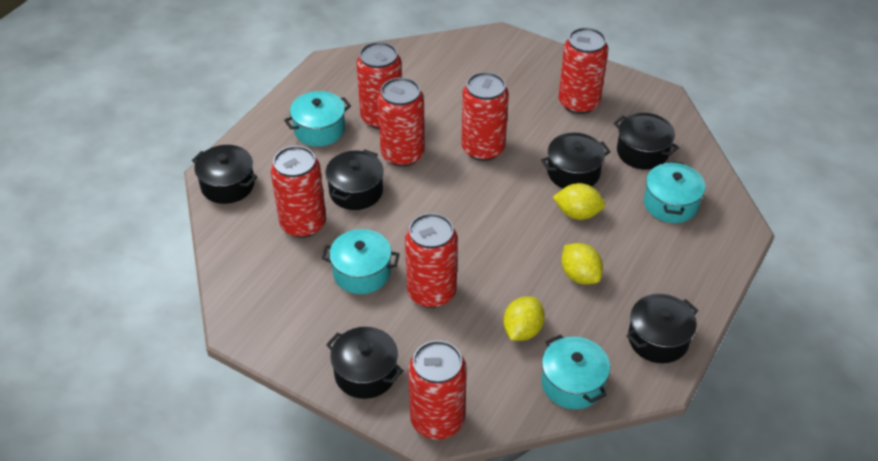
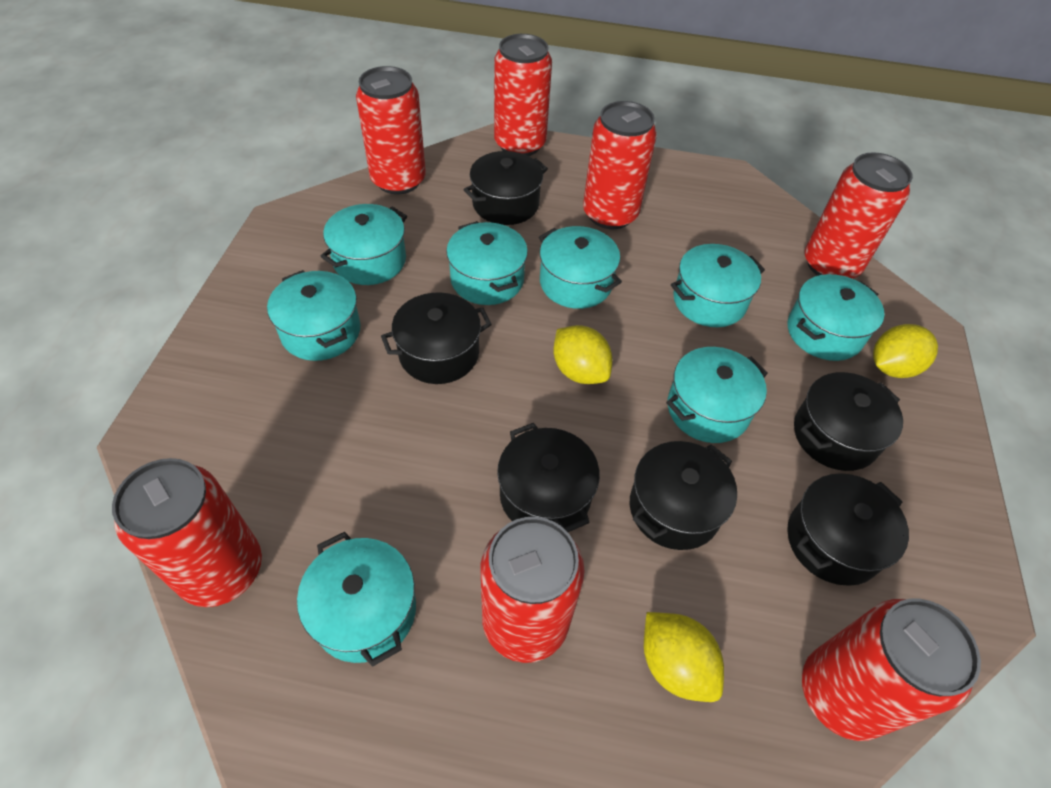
turquoise pot: [284,91,351,147] [322,229,400,294] [541,334,610,409] [644,161,705,223] = 4 -> [267,270,361,361] [297,532,416,667] [320,204,407,285] [446,221,528,305] [539,226,622,309] [666,347,768,443] [671,244,765,327] [788,274,884,361] = 8

